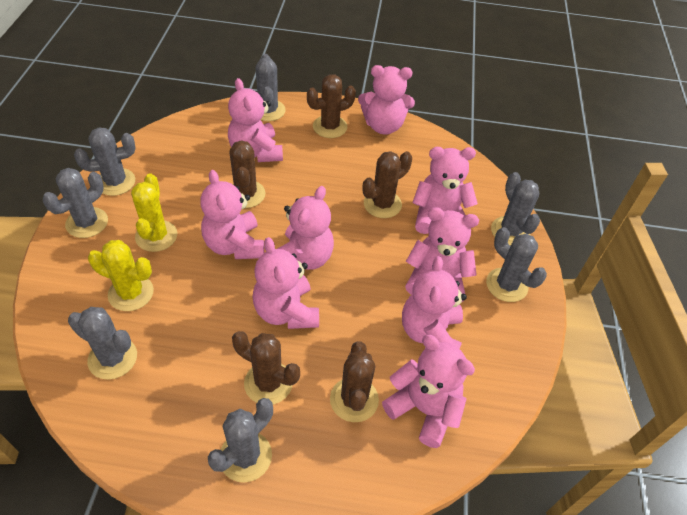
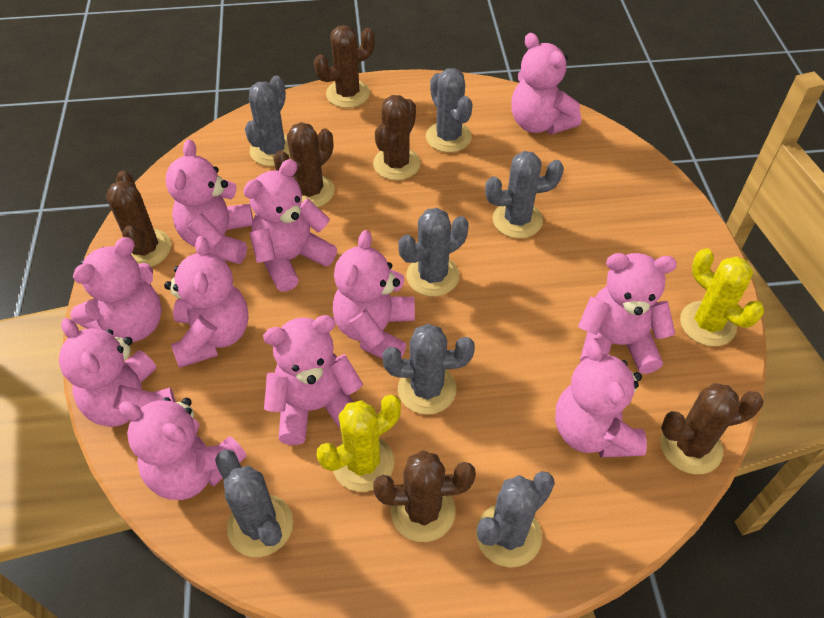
brown cactus: [230,140,266,208] [232,331,300,404] [307,74,356,138] [330,341,379,422] [363,151,412,218] = 5 -> [106,171,171,267] [273,122,335,207] [314,25,375,108] [373,95,421,180] [373,450,476,542] [660,383,764,474] = 6
pink teddy bear: [200,170,264,259] [228,78,283,162] [253,237,319,329] [277,186,334,270] [358,65,415,135] [382,335,475,448] [402,256,467,349] [405,207,479,302] [412,147,478,234] = 9 -> [59,318,176,427] [71,237,162,342] [119,397,247,500] [164,236,249,368] [165,139,253,264] [243,159,337,292] [263,315,363,445] [333,230,415,359] [511,33,581,134] [555,339,647,457] [578,253,677,374] = 11

